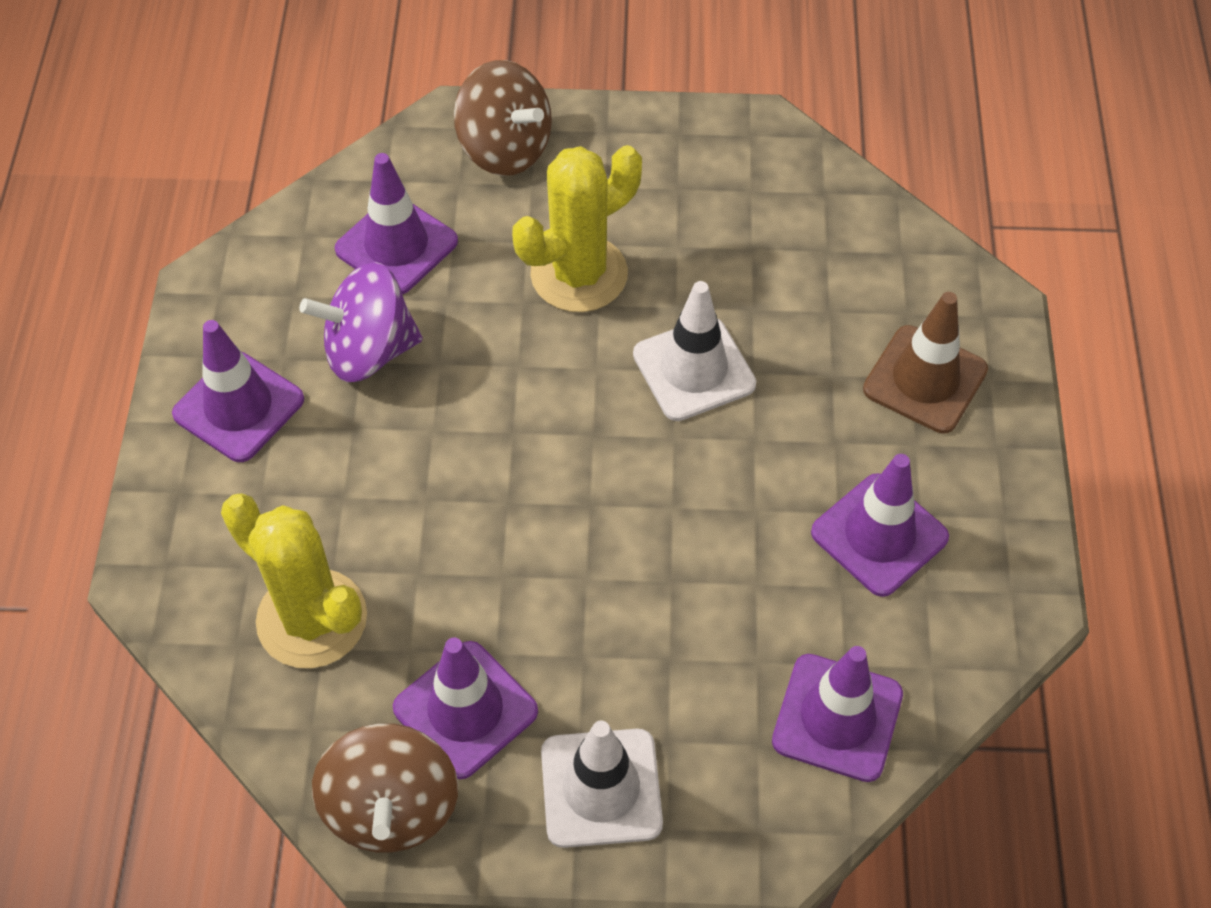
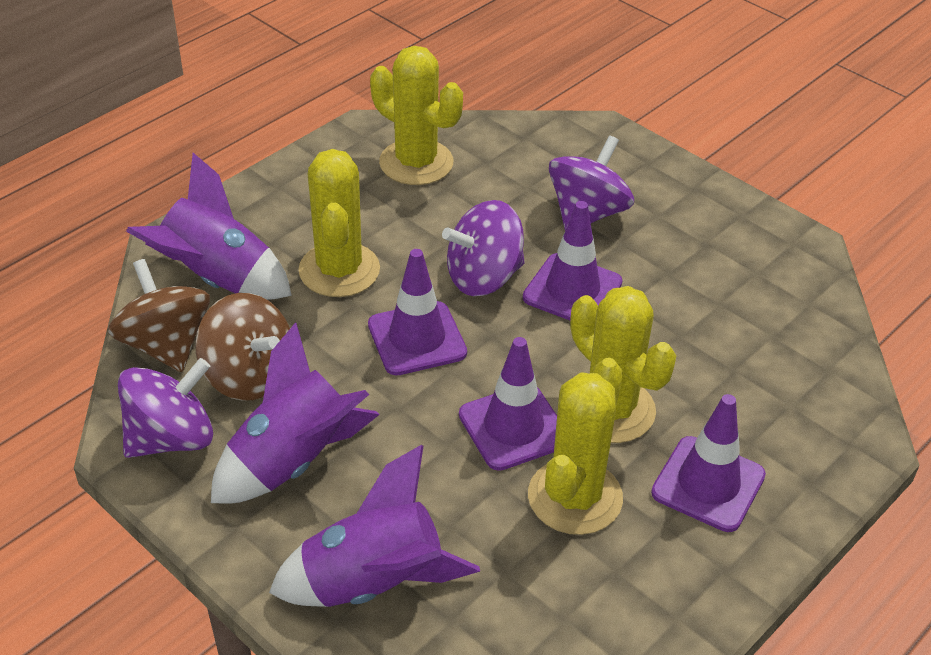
brown traffic cone: [863,292,988,434] = 1 -> none = 0
purple rocket: none = 0 -> [126,153,292,300] [211,322,380,504] [269,445,480,607] = 3
purple spinning top: [299,262,422,382] = 1 -> [118,358,213,458] [442,200,525,296] [549,135,634,231] = 3
purple traffic cone: [172,320,304,462] [335,153,458,294] [393,637,538,779] [772,646,903,782] [811,454,949,597] = 5 -> [368,249,467,375] [459,337,557,471] [523,201,622,320] [651,394,766,532] = 4
white traffic cone: [541,721,663,848] [633,281,756,421] = 2 -> none = 0
yellow cactus: [221,493,367,668] [512,145,642,312] = 2 -> [298,149,380,297] [370,46,463,185] [528,358,623,535] [570,286,676,443] = 4

